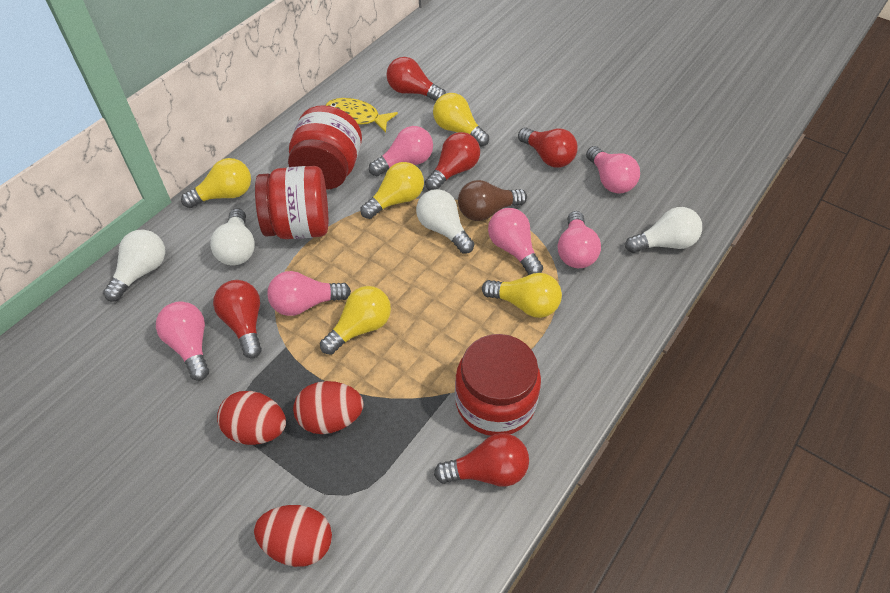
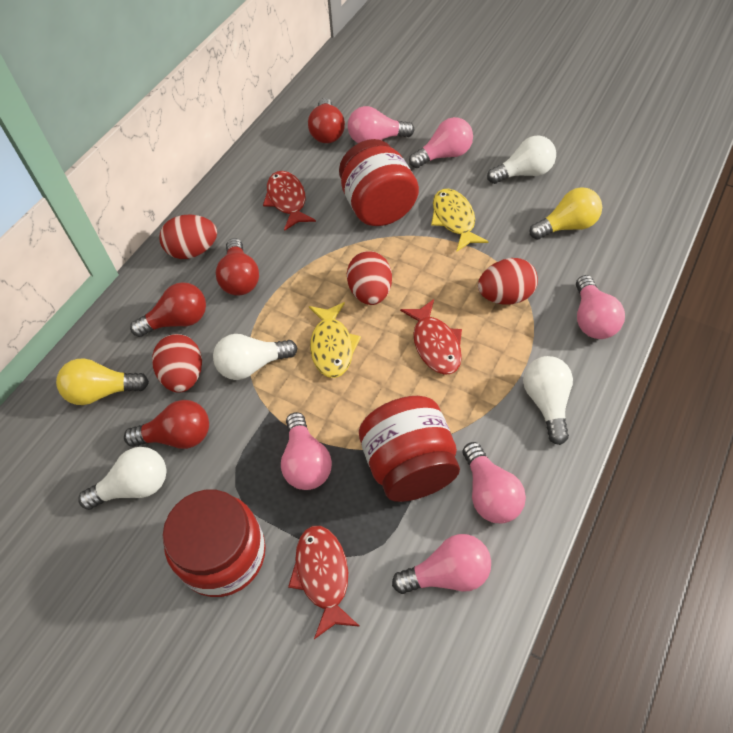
brown light bulb: [458,180,527,221] = 1 -> none = 0
red egg: [217,391,286,445] [254,505,332,567] [293,381,363,434] = 3 -> [152,334,202,393] [159,215,217,259] [347,251,392,305] [478,258,538,305] = 4
red fish: none = 0 -> [263,171,316,231] [288,526,360,639] [400,299,462,375] = 3
red light bulb: [213,280,262,358] [386,57,446,101] [425,132,480,190] [434,433,529,487] [518,127,578,168] = 5 -> [124,400,209,449] [130,282,206,337] [216,238,259,296] [308,98,345,143] = 4
yellow fish: [326,98,398,133] = 1 -> [309,302,361,378] [431,189,489,252] = 2
yellow light bulb: [181,158,251,208] [320,286,391,355] [361,162,424,219] [433,93,489,147] [482,273,562,318] = 5 -> [56,359,149,405] [529,187,602,240] = 2

